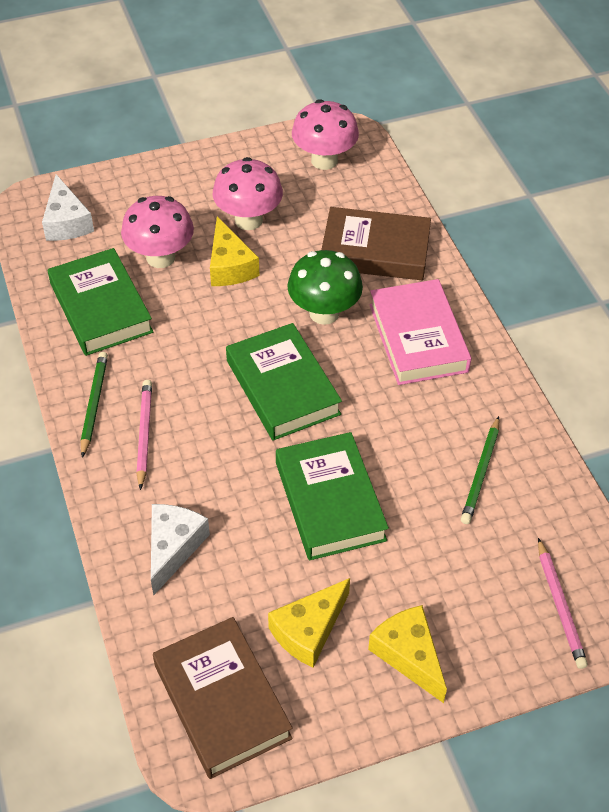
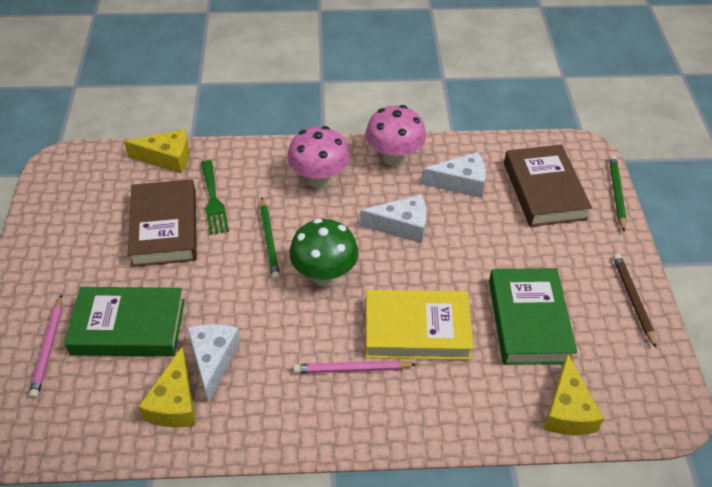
brown pencil: none = 0 -> [613,253,657,348] = 1
green book: [48,248,154,356] [226,323,342,441] [276,432,389,560] = 3 -> [64,287,185,356] [489,268,577,365] = 2
green fork: none = 0 -> [201,160,229,235] = 1
pink book: [369,279,471,385] = 1 -> none = 0
pink mushroom: [121,196,194,268] [213,157,283,230] [292,99,359,170] = 3 -> [287,126,350,189] [365,105,426,166] = 2
white cheese: [42,174,94,241] [151,504,210,595] = 2 -> [187,324,241,403] [360,195,426,243] [421,152,486,198] = 3
yellow book: none = 0 -> [366,290,473,360] = 1

